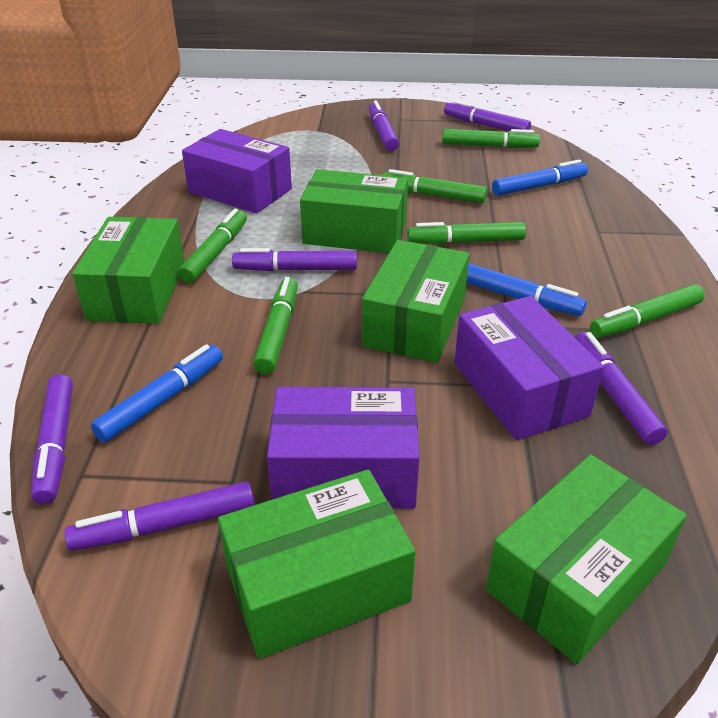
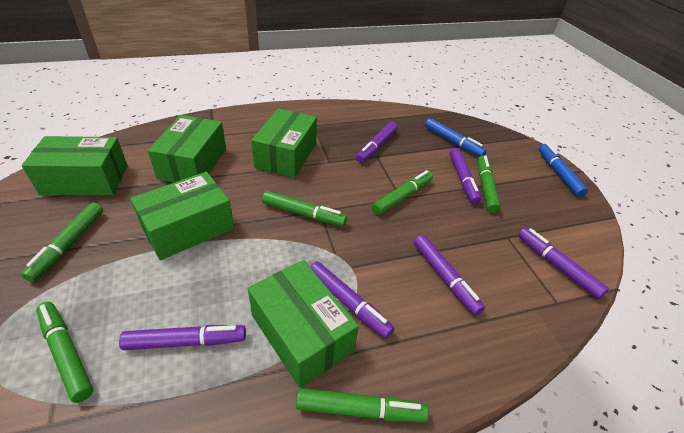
blue marker: [91,344,223,443] [467,263,587,316] [492,160,588,196] = 3 -> [425,118,487,157] [539,144,588,197] = 2
purple box: [182,129,292,214] [267,387,420,509] [454,296,604,440] = 3 -> none = 0

